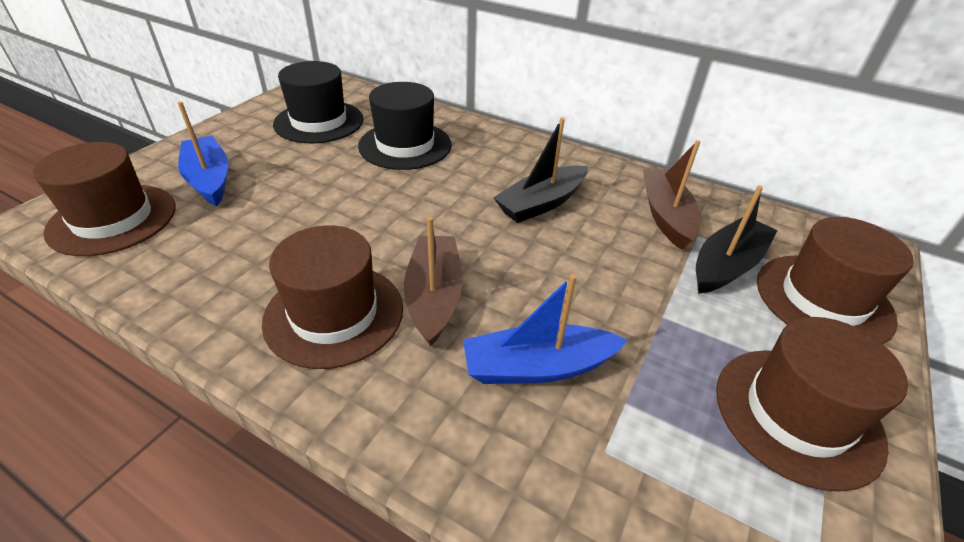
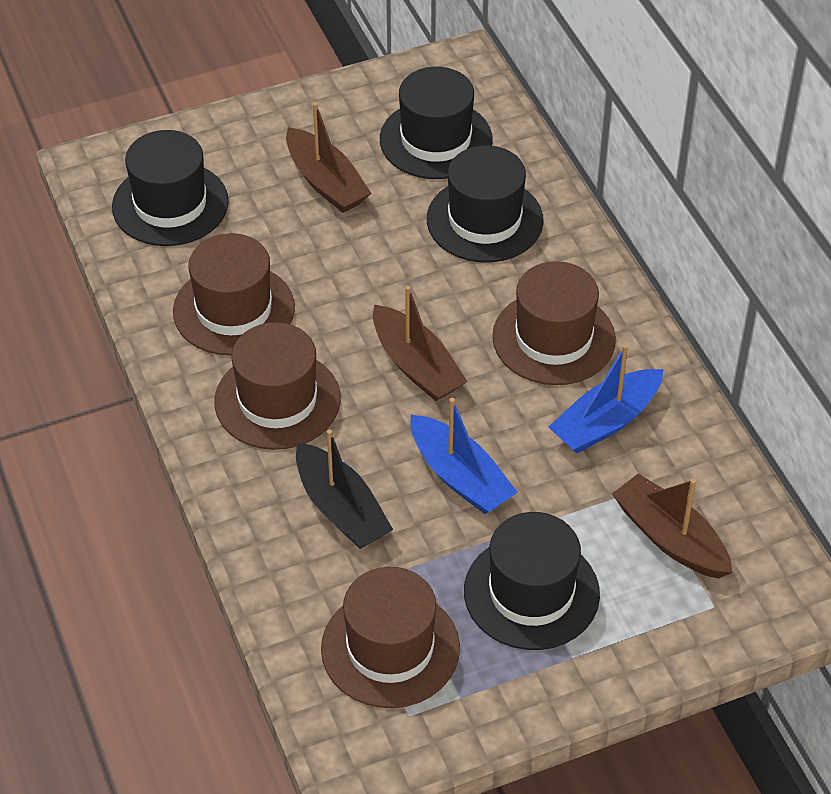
black boat: [493,117,588,223] [696,185,778,294] = 2 -> [296,429,393,549] = 1
black hat: [273,61,364,143] [358,82,452,170] = 2 -> [112,130,229,246] [380,67,493,179] [427,145,544,262] [464,512,600,650] = 4
brown boat: [404,217,463,346] [643,140,701,250] = 2 -> [286,102,371,213] [373,286,468,401] [612,474,733,579] = 3

